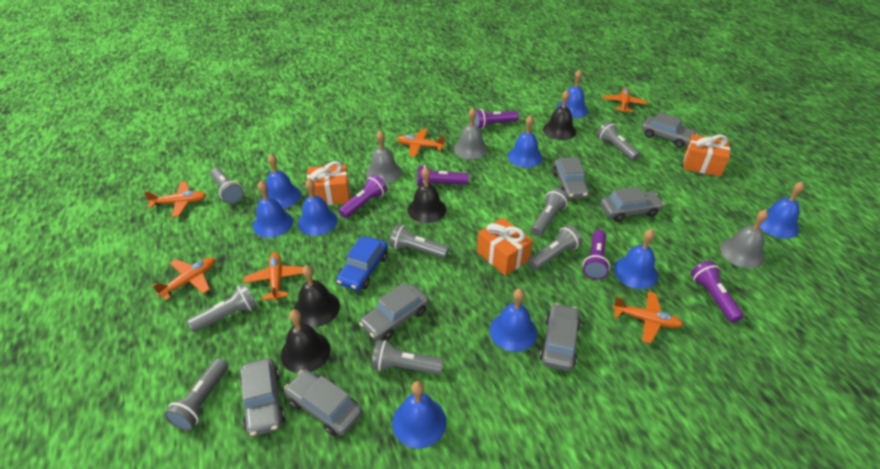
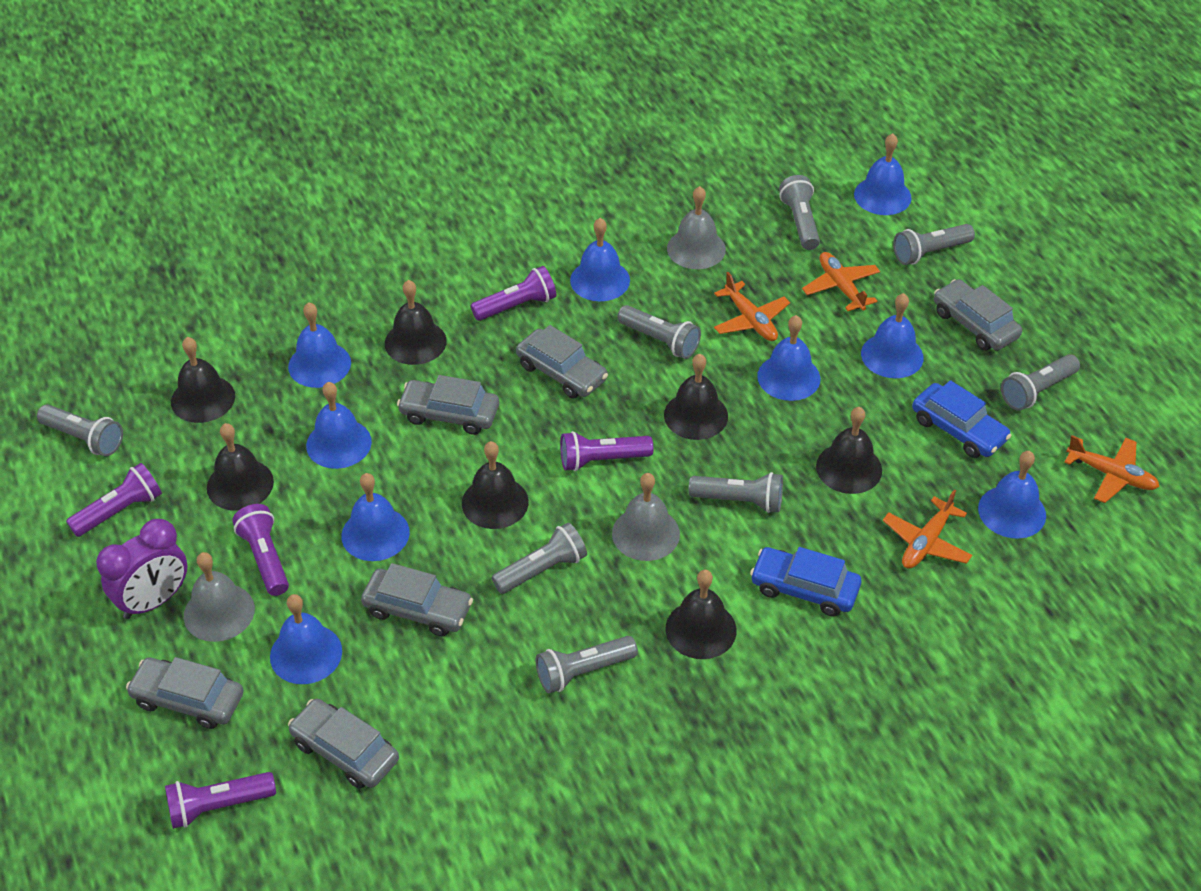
black bell: [281,310,330,373] [294,265,340,327] [408,167,446,223] [543,90,576,140] = 4 -> [171,337,235,423] [207,423,274,511] [385,280,447,365] [462,441,529,529] [664,354,728,440] [666,570,736,659] [816,407,882,494] = 7
blue car: [336,236,388,291] = 1 -> [750,547,861,616] [912,380,1011,458] = 2
grey car: [240,358,285,437] [284,370,363,436] [359,283,429,341] [539,303,581,371] [553,157,589,199] [600,187,664,222] [641,112,698,148] = 7 -> [126,657,244,729] [288,699,399,789] [361,563,473,637] [397,375,499,435] [516,325,608,399] [934,279,1022,351] = 6
orange gift: [307,161,350,205] [477,218,533,276] [683,134,730,177] = 3 -> none = 0
orange plane: [144,182,206,217] [152,257,215,300] [244,252,303,301] [397,129,445,157] [603,87,647,113] [612,292,683,344] = 6 -> [714,272,790,341] [802,252,880,311] [883,489,972,569] [1064,435,1160,503] = 4
purple clock: none = 0 -> [96,519,187,619] = 1

